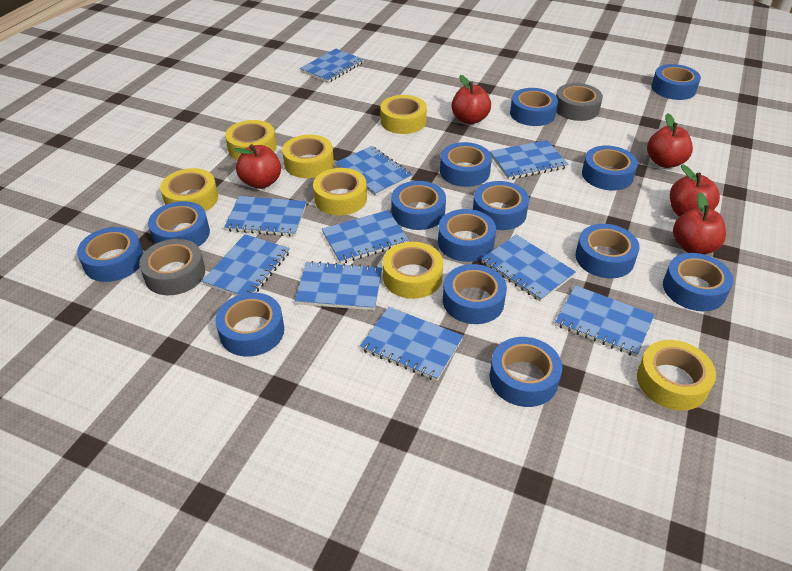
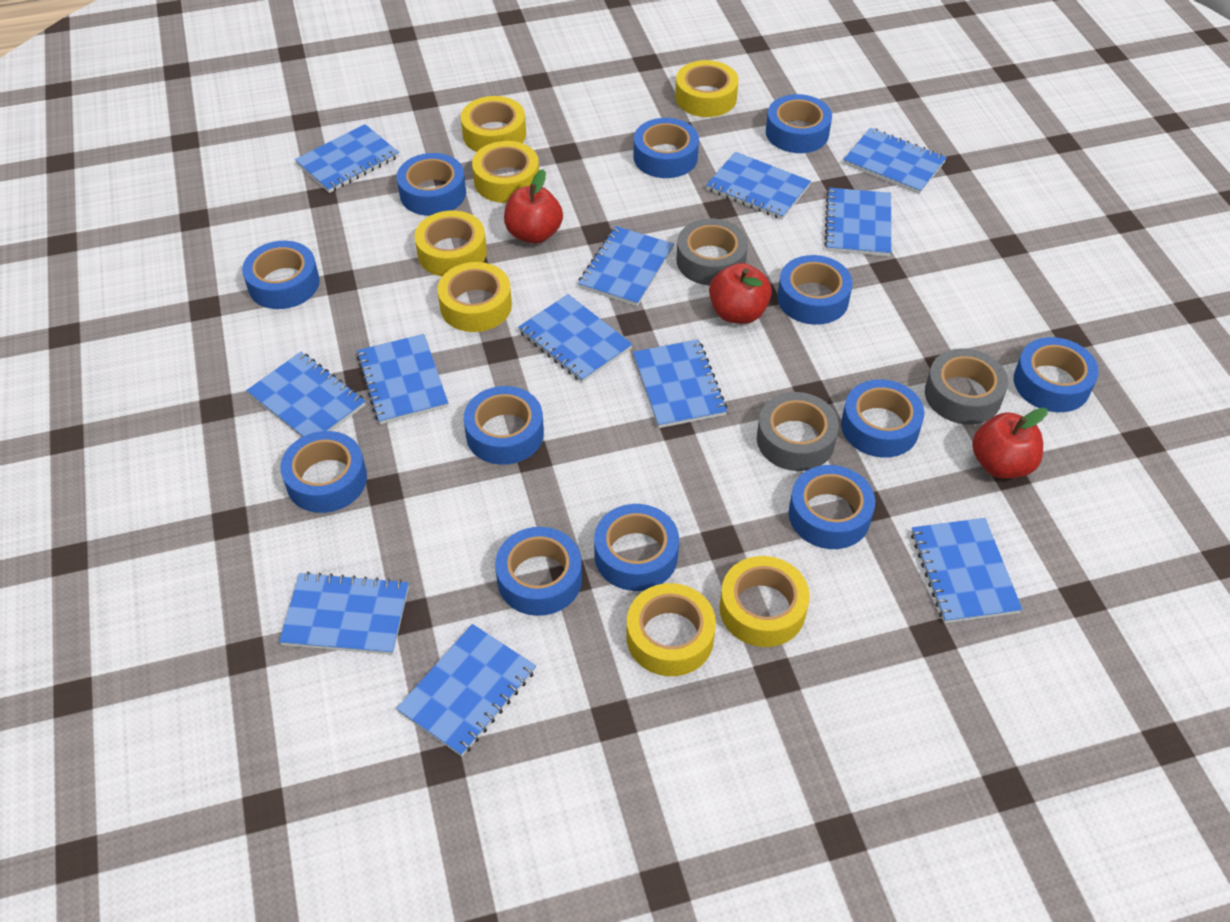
blue notebook: [202,234,290,296] [224,196,306,237] [295,261,382,310] [300,48,364,83] [322,210,409,264] [335,146,412,196] [360,307,463,381] [481,235,576,302] [490,140,569,180] [555,285,655,357] = 10 -> [246,352,366,437] [279,572,409,655] [295,124,399,193] [357,334,448,425] [396,624,536,757] [518,294,633,383] [578,226,674,306] [633,339,727,428] [706,152,811,220] [824,188,891,256] [843,128,947,194] [911,518,1023,623] = 12
blue tape: [77,227,143,282] [148,201,210,247] [215,293,284,357] [391,181,446,230] [438,209,496,262] [440,142,492,187] [443,264,507,324] [473,181,529,230] [489,337,562,407] [510,88,558,126] [575,224,640,278] [582,146,638,191] [651,64,701,100] [663,253,733,311] = 14 -> [242,241,320,309] [280,431,367,513] [397,153,466,216] [463,386,544,465] [495,527,582,616] [594,504,679,591] [633,118,699,178] [766,94,832,153] [777,255,853,325] [789,465,875,549] [841,379,924,458] [1014,337,1099,412] = 12
grey tape: [139,239,205,295] [556,83,603,121] = 2 -> [677,218,748,285] [757,392,839,471] [925,349,1008,424] = 3
red apple: [233,144,281,189] [452,75,491,124] [647,113,693,168] [670,164,720,217] [673,192,726,254] = 5 -> [504,169,563,244] [709,263,772,324] [972,408,1048,479] = 3

